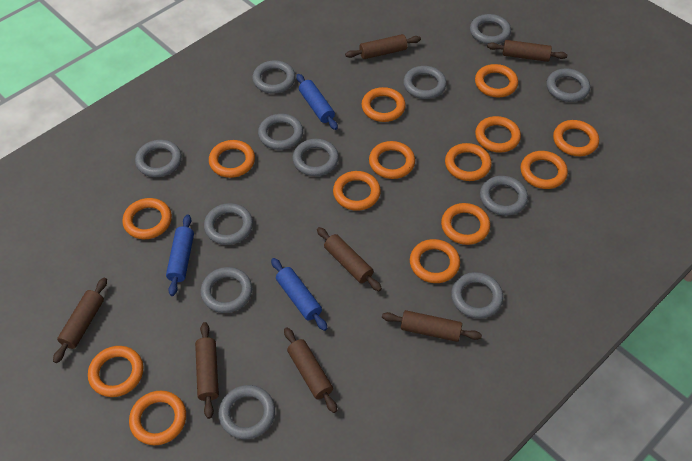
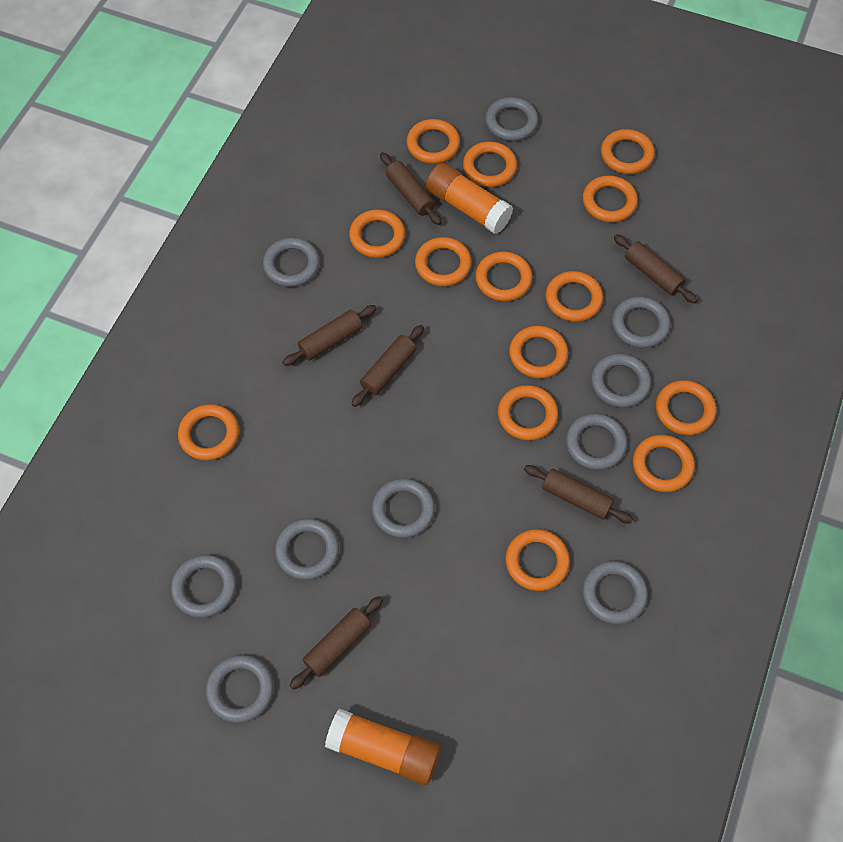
blue rolling pin: [166,214,194,296] [271,258,328,331] [296,74,338,130] = 3 -> none = 0
brown rolling pin: [53,278,107,363] [195,322,219,419] [284,327,337,413] [317,227,382,291] [345,34,421,59] [382,310,482,342] [487,40,567,62] = 7 -> [282,305,377,366] [290,596,383,690] [352,325,424,407] [380,152,441,225] [524,465,633,523] [614,234,698,304] = 6
grey ring: [135,140,182,177] [200,267,252,313] [204,203,253,245] [218,385,275,439] [253,60,295,94] [258,114,303,150] [293,139,339,176] [403,66,447,99] [451,272,503,319] [470,14,511,44] [480,176,528,216] [547,68,590,102] = 12 -> [171,555,236,618] [206,655,274,723] [263,237,320,287] [275,519,339,580] [372,478,435,538] [485,97,538,141] [566,413,627,470] [582,561,648,624] [591,353,651,408] [612,296,671,348] = 10
orange glue stick: none = 0 -> [325,709,441,785] [426,163,513,234] = 2

